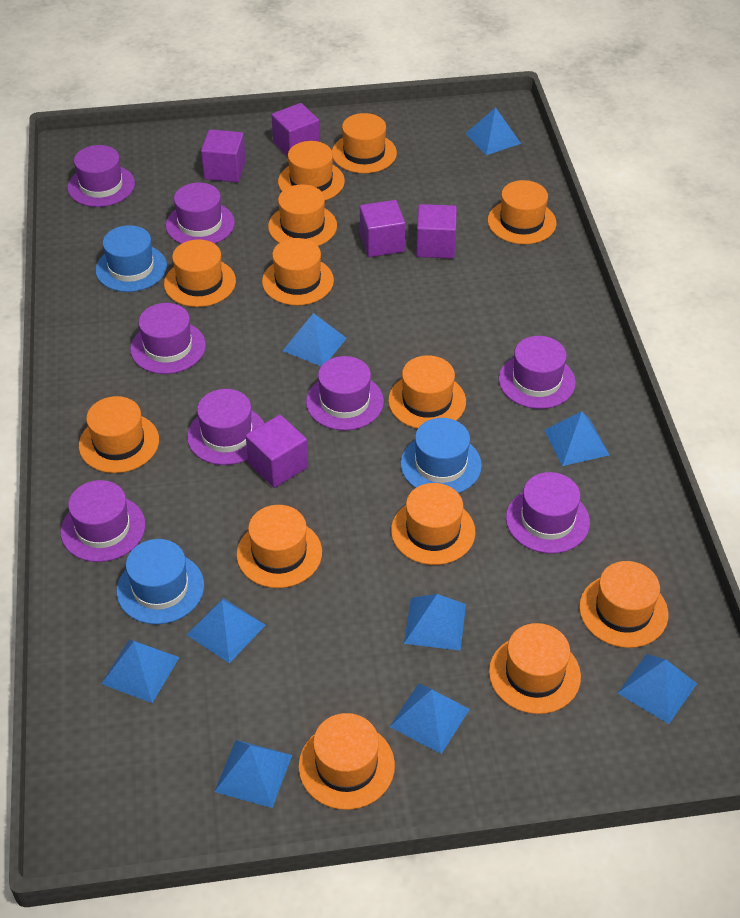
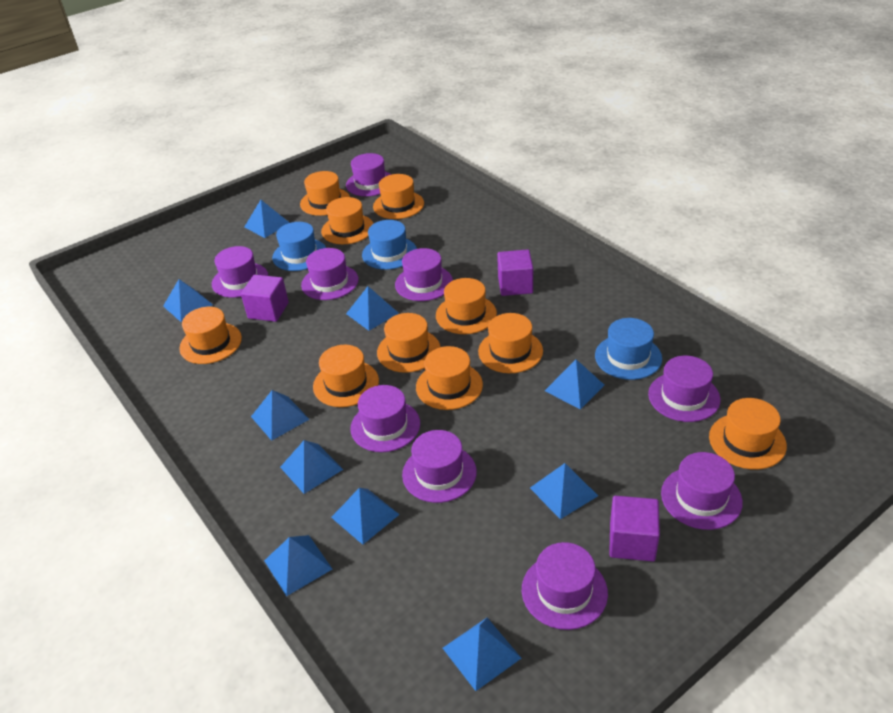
blue pyramid: [101,639,180,703] [187,598,266,663] [214,740,292,808] [283,313,347,366] [390,683,470,754] [404,594,466,651] [465,107,521,155] [544,411,609,466] [618,654,697,724] = 9 -> [163,279,213,322] [245,200,289,238] [251,390,310,441] [264,535,332,596] [280,440,343,494] [331,488,400,545] [346,286,398,331] [443,618,521,691] [530,463,598,519] [545,359,604,409] = 10
orange hat: [79,396,159,473] [164,239,236,307] [237,505,322,588] [262,238,334,305] [268,184,337,246] [278,141,345,200] [298,713,395,810] [332,113,397,173] [388,355,466,429] [391,483,475,565] [488,180,556,244] [489,623,581,714] [579,561,668,648] = 13 -> [179,307,242,364] [300,171,350,216] [313,345,379,407] [321,197,374,244] [373,174,424,219] [377,313,440,373] [416,346,483,410] [436,278,497,334] [478,313,543,373] [709,398,787,470] = 10
purple cube: [201,129,246,182] [246,415,308,488] [271,103,320,157] [360,200,405,257] [416,204,457,258] = 5 -> [241,275,289,322] [497,249,533,296] [609,496,660,561] = 3
purple hat: [60,480,146,562] [68,145,135,207] [130,303,206,374] [166,183,235,244] [187,389,264,465] [306,356,384,431] [498,336,576,409] [506,472,590,554] = 8 -> [212,246,268,298] [301,248,359,300] [346,153,391,196] [351,385,420,452] [395,248,453,301] [402,430,477,503] [522,542,608,630] [648,356,721,422] [661,452,743,530] = 9

